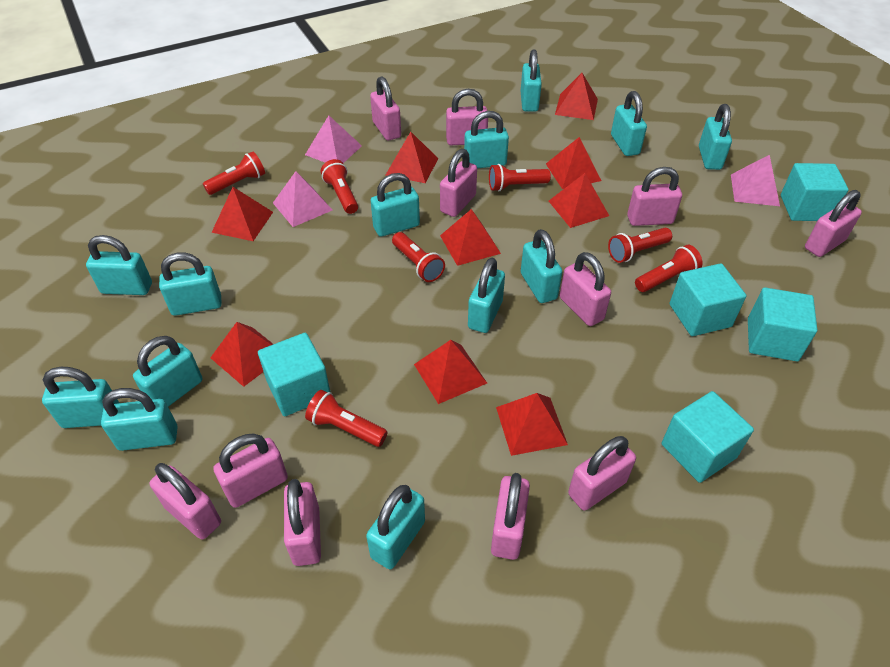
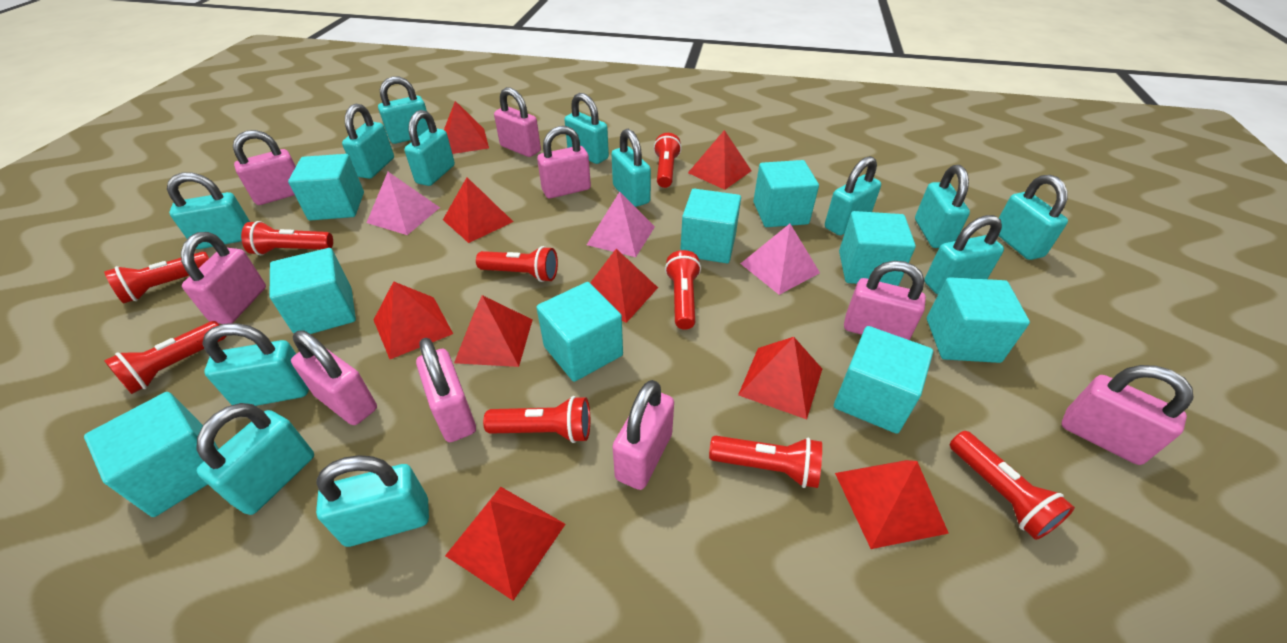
pink padlock: [150,463,221,540] [213,434,288,508] [284,479,321,566] [370,77,401,141] [440,149,477,217] [446,89,488,145] [491,473,530,560] [560,252,611,326] [568,436,636,511] [627,167,682,226] [805,190,862,257] = 11 -> [181,232,266,324] [233,130,296,205] [291,331,377,425] [416,338,476,442] [494,87,541,157] [537,126,591,198] [613,380,674,490] [844,261,926,340] [1062,365,1193,465] = 9
red flashlight: [203,151,265,195] [305,390,388,447] [321,159,358,214] [392,232,445,282] [489,164,551,191] [608,228,672,263] [635,245,703,292] = 7 -> [104,252,209,304] [104,321,226,394] [241,221,333,255] [476,246,558,282] [483,396,590,443] [654,133,682,188] [665,250,701,330] [709,436,822,488] [950,431,1075,540] = 9
turquoise cube: [258,333,330,416] [662,391,754,483] [670,263,747,336] [748,287,817,361] [781,163,849,221] = 5 -> [84,392,219,517] [269,248,356,334] [288,154,364,221] [536,282,623,382] [680,189,741,263] [753,160,819,227] [834,326,933,434] [839,211,916,286] [927,277,1030,363] = 9

